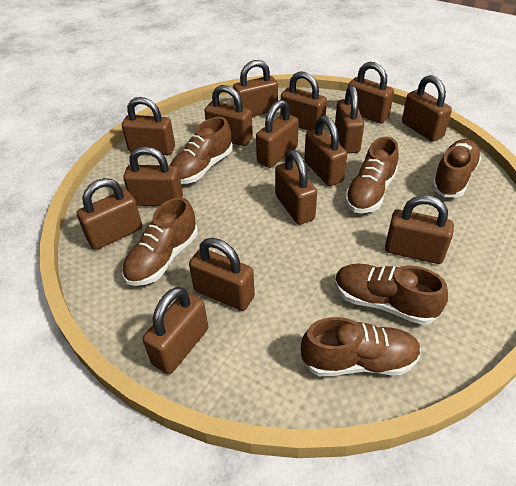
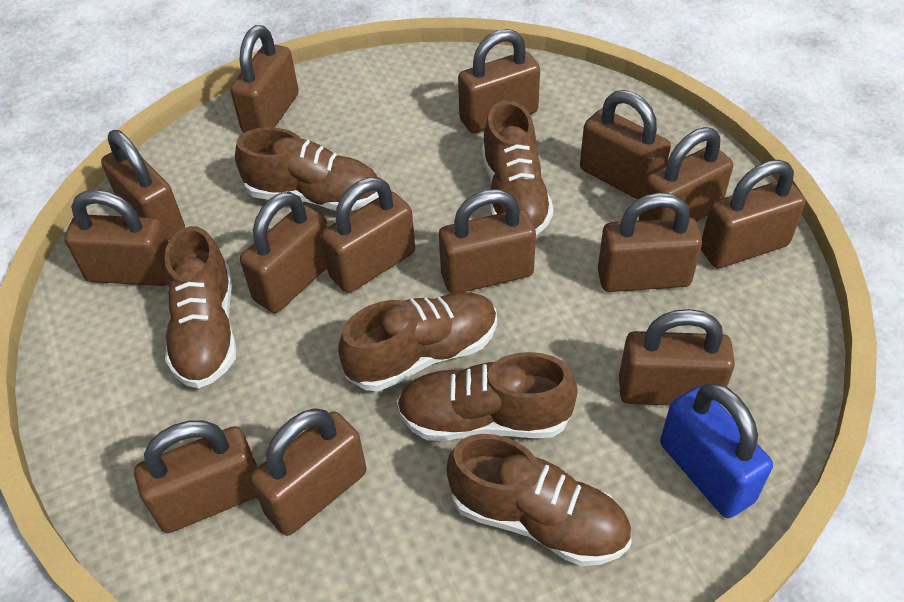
blue padlock: none = 0 -> [660,383,773,518] = 1
brown padlock: [77,178,142,250] [122,97,175,155] [123,146,183,206] [143,287,208,374] [189,238,255,311] [204,85,253,146] [233,60,278,117] [256,100,299,168] [275,150,317,225] [281,71,327,131] [304,115,347,186] [335,85,364,153] [348,62,394,124] [385,195,454,264] [402,75,452,142] = 15 -> [64,190,169,286] [101,130,185,240] [134,420,257,533] [230,25,299,133] [240,192,328,313] [250,409,367,536] [321,177,415,293] [439,189,536,294] [458,29,540,133] [580,90,671,199] [598,193,702,292] [619,309,735,405] [639,127,733,221] [701,160,805,268] = 14

